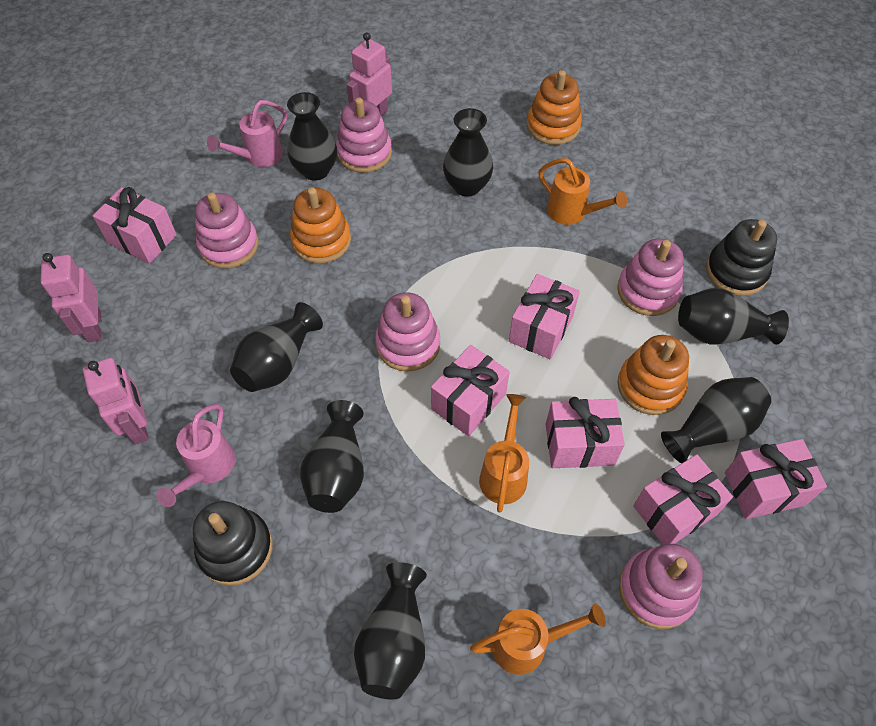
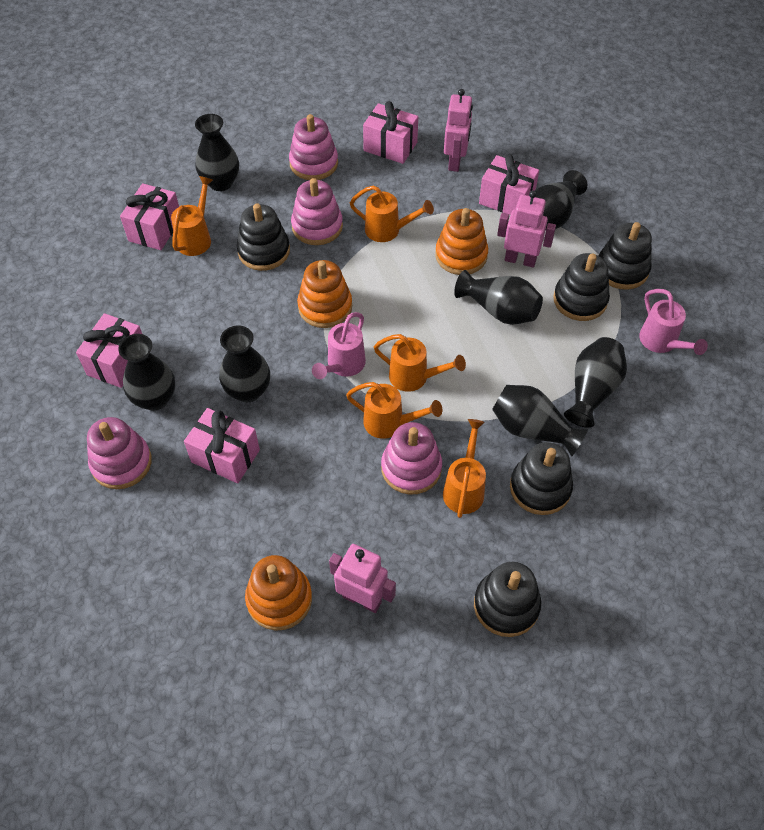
black stacking toy: [193,501,272,586] [706,219,777,296] = 2 -> [237,203,290,271] [474,562,541,637] [510,442,573,515] [553,253,610,321] [599,222,652,290] = 5
orange watering can: [470,603,606,675] [479,394,529,512] [538,158,627,225] = 3 -> [171,176,213,256] [346,382,442,439] [350,185,434,242] [374,334,466,392] [443,419,486,518] = 5
pink gift: [93,187,177,264] [431,345,510,436] [509,274,580,359] [546,397,625,468] [633,454,733,545] [725,439,827,519] = 6 -> [76,313,142,388] [120,183,179,250] [184,408,260,484] [363,101,418,164] [479,154,539,215] = 5
pink stacking toy: [195,193,259,269] [336,98,392,173] [375,292,440,372] [617,239,684,316] [619,544,703,629] = 5 -> [87,417,152,489] [289,114,338,180] [291,178,343,245] [381,422,442,495] = 4

